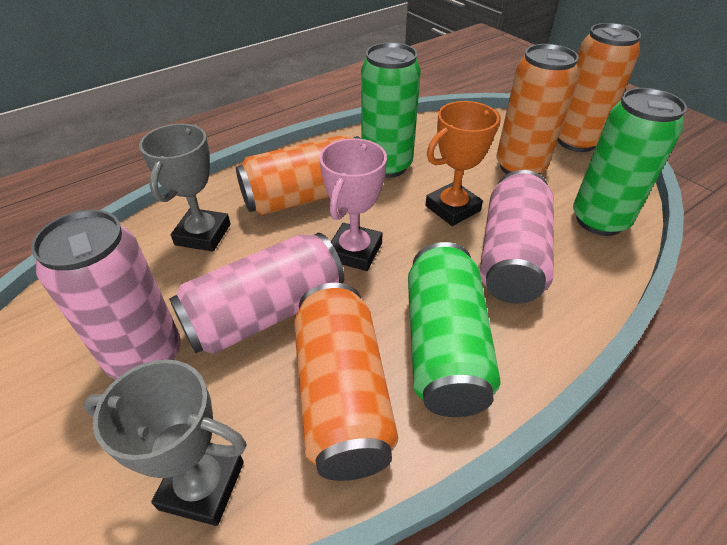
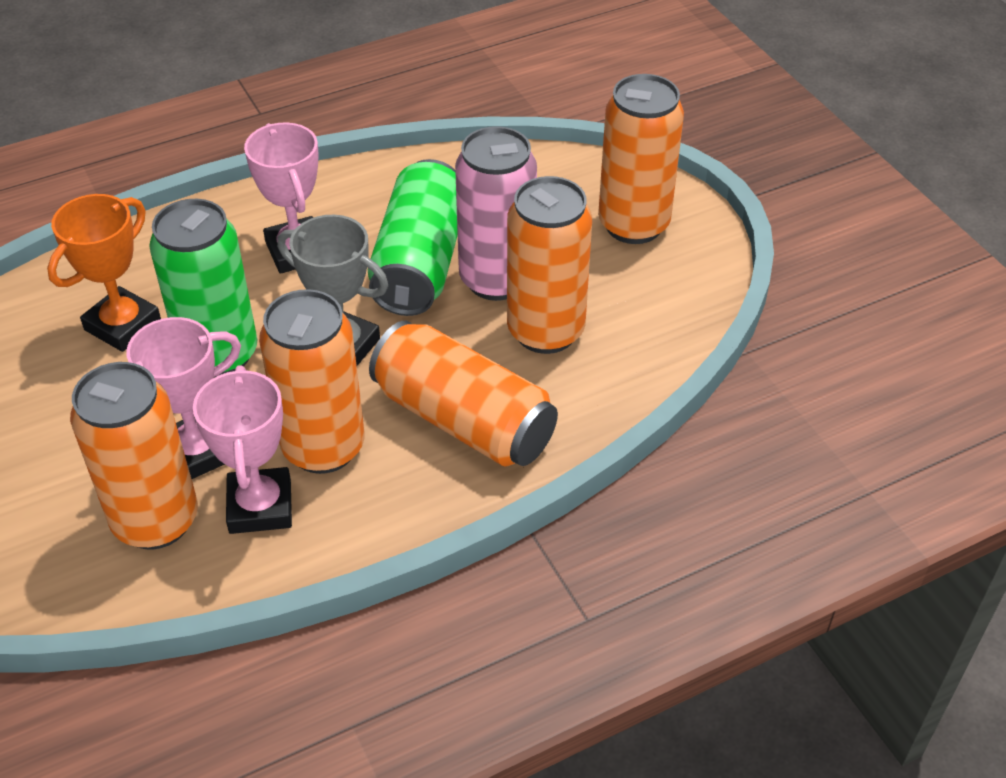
green can: [361,42,421,178] [408,242,501,417] [573,88,687,236] = 3 -> [149,199,257,378] [368,159,458,316] = 2
grey trophy: [83,359,247,526] [139,123,230,251] = 2 -> [277,215,388,366] = 1
orange can: [236,135,361,215] [294,283,398,481] [497,44,579,174] [557,23,641,152] = 4 -> [70,362,198,549] [259,289,364,474] [369,321,558,467] [507,176,592,354] [598,74,684,244] = 5
pink can: [31,210,181,380] [169,233,344,354] [480,170,554,304] = 3 -> [455,126,537,301] = 1
pink trophy: [319,138,387,271] = 1 -> [126,317,241,479] [193,365,292,534] [244,122,319,274] = 3

